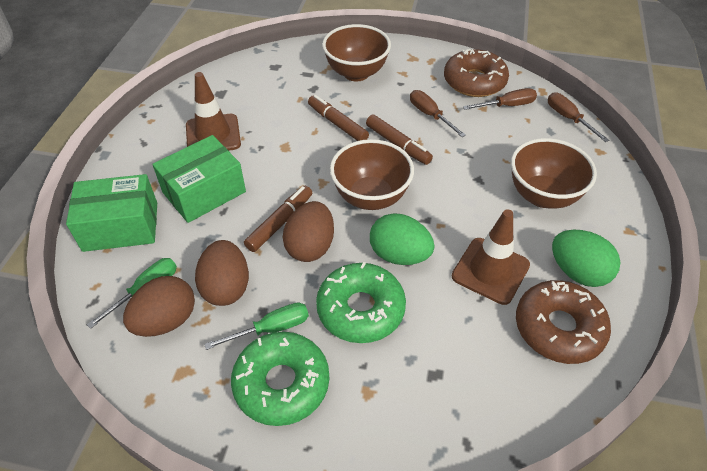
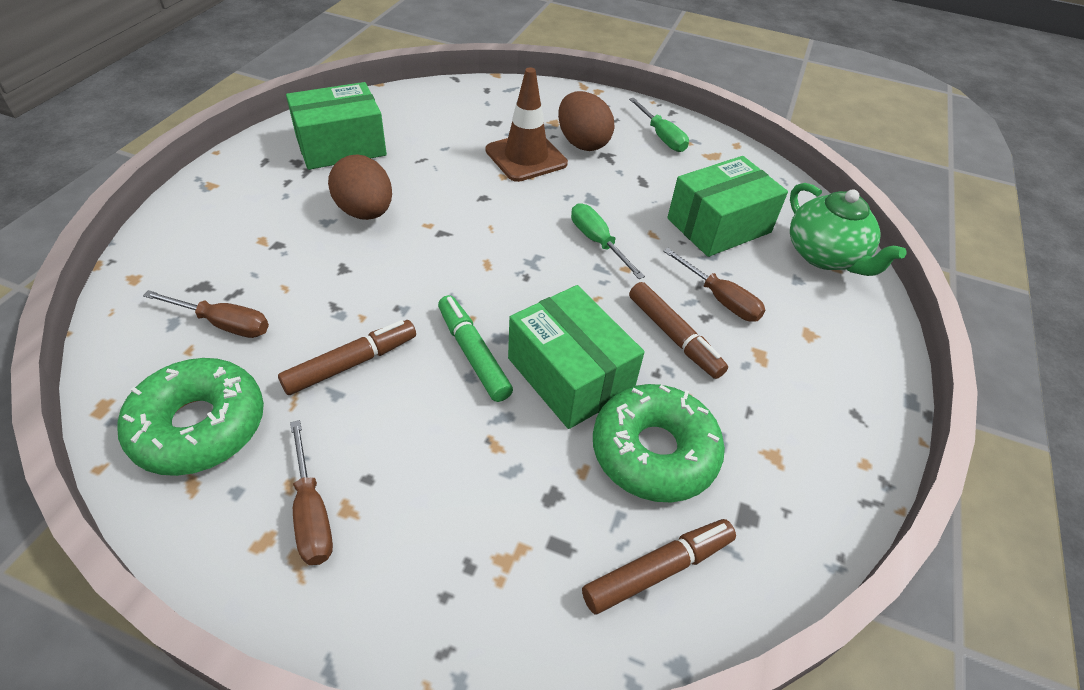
brown bowl: [322,24,391,82] [330,139,414,210] [511,138,597,209] = 3 -> none = 0
brown donut: [444,49,509,97] [516,280,611,364] = 2 -> none = 0
brown egg: [123,276,195,337] [195,240,249,306] [283,201,334,262] = 3 -> [328,154,392,220] [558,91,615,151] = 2
brown traffic cone: [186,72,241,151] [452,209,530,305] = 2 -> [486,68,568,182] = 1
green box: [66,174,157,252] [152,135,246,223] = 2 -> [286,82,387,170] [508,285,645,429] [667,156,788,257] = 3
green egg: [370,213,434,265] [552,230,620,287] = 2 -> none = 0
green marker: none = 0 -> [438,295,513,402] = 1
green teapot: none = 0 -> [790,183,907,276] = 1

